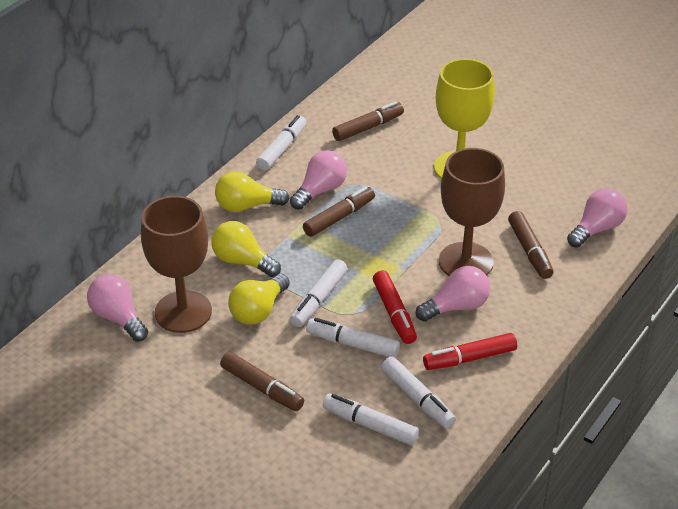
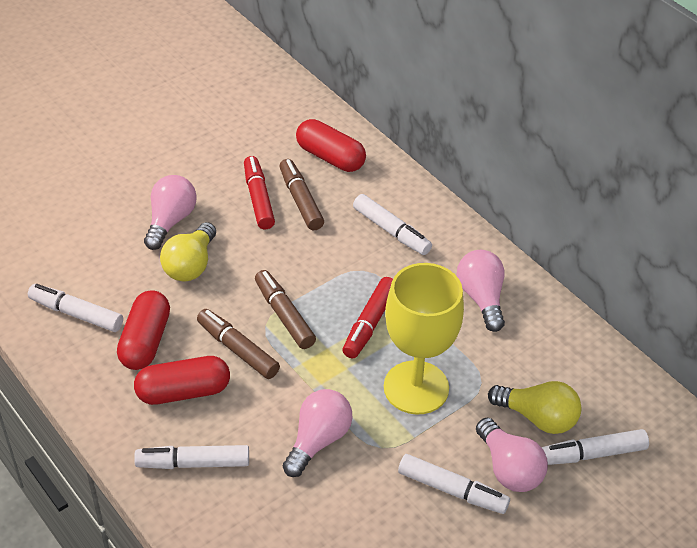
brown goblet: [141,196,212,333] [439,148,505,276] = 2 -> none = 0
brown marker: [220,352,304,411] [303,187,375,237] [332,101,404,141] [508,211,554,279] = 4 -> [197,309,280,379] [255,270,316,349] [279,159,324,230] = 3
red capsule: none = 0 -> [117,290,170,370] [134,356,230,405] [296,119,366,172] = 3
yellow light bulb: [211,221,281,277] [215,171,290,212] [228,274,290,325] = 3 -> [160,222,216,281] [488,381,581,434] = 2

